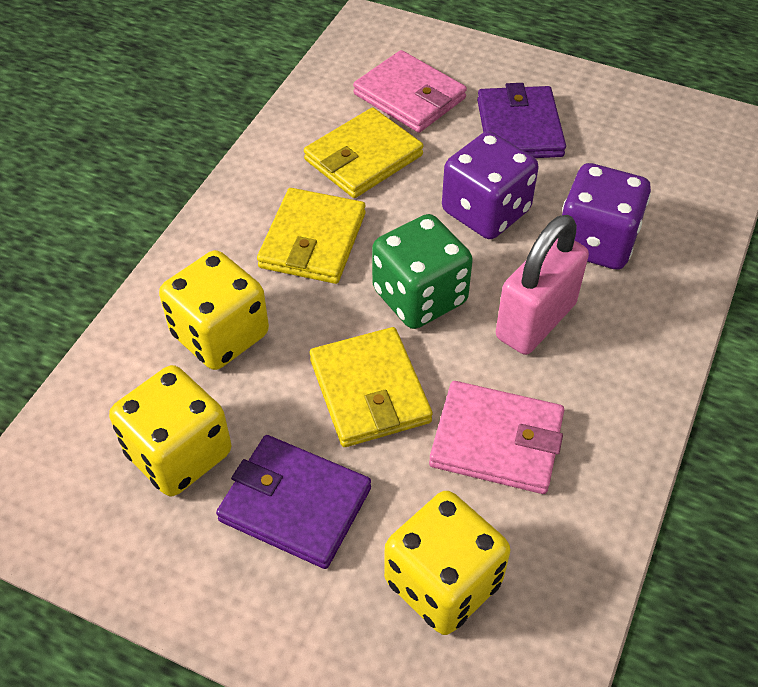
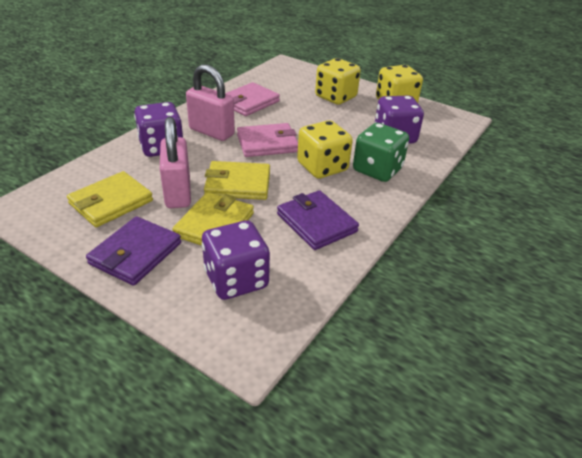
pink padlock: [496,215,589,355] = 1 -> [160,117,191,208] [186,64,235,141] = 2
purple dice: [442,131,538,239] [562,163,651,270] = 2 -> [134,102,183,157] [202,220,270,300] [375,95,424,144] = 3

